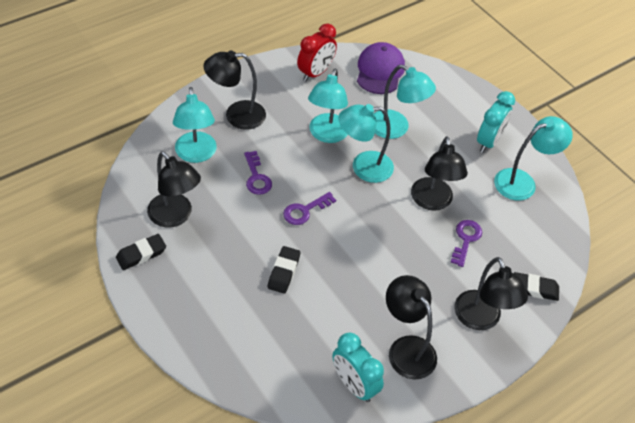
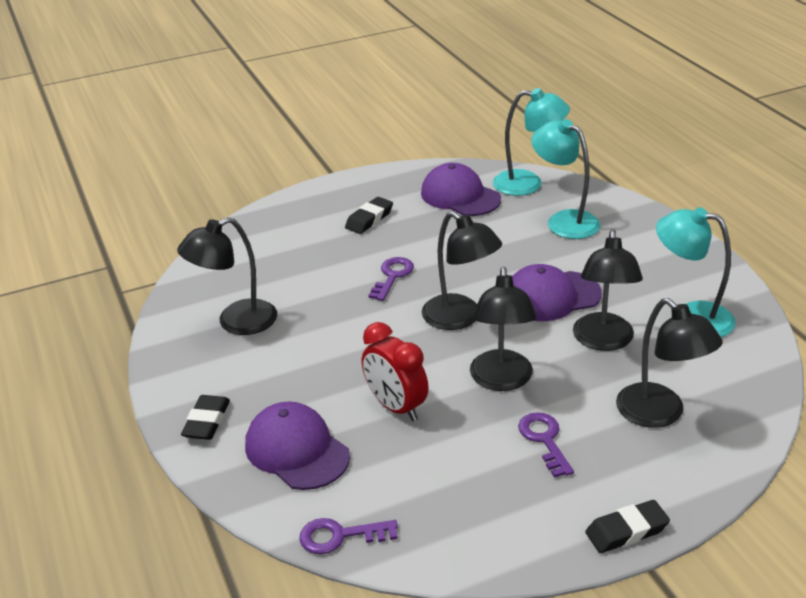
purple cap: [357,42,405,94] = 1 -> [245,402,350,490] [421,163,501,216] [512,264,602,321] = 3
turquoise clock: [332,333,384,402] [477,91,515,153] = 2 -> none = 0
turquoise lamp: [173,87,217,163] [308,69,348,143] [339,104,394,183] [374,65,436,139] [494,116,573,201] = 5 -> [493,88,570,196] [531,119,600,239] [656,207,736,337] = 3

